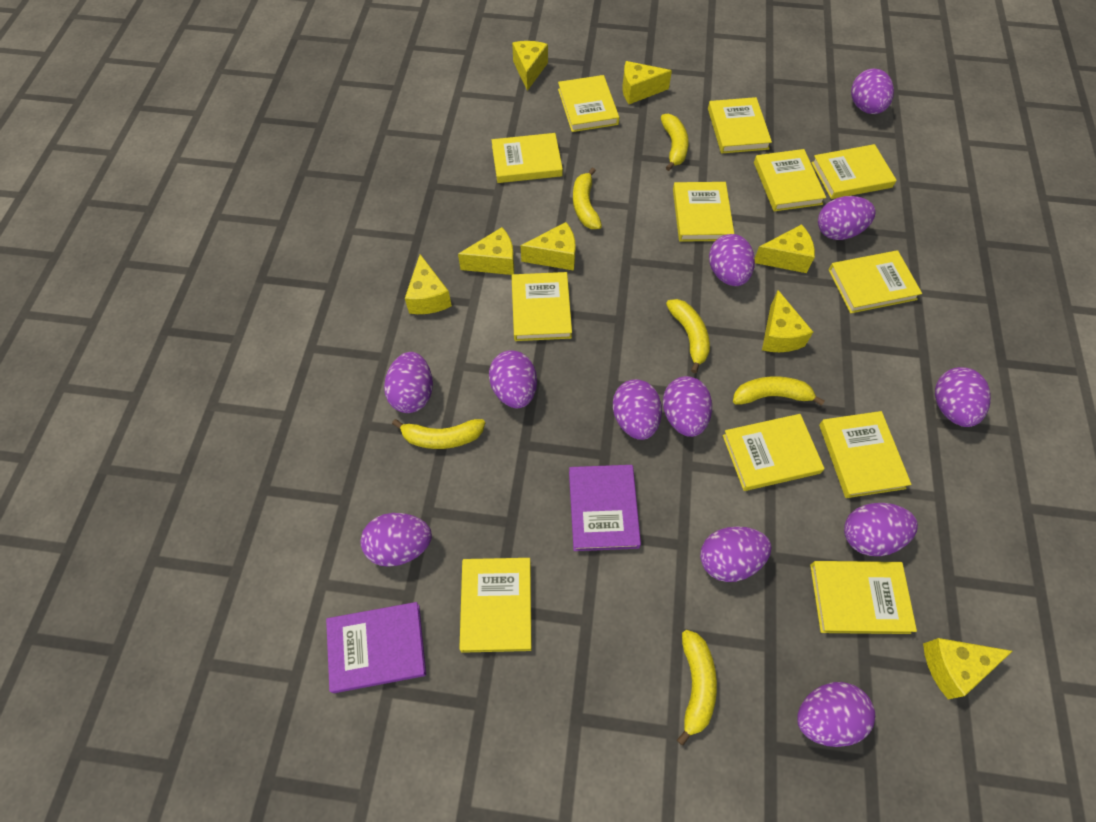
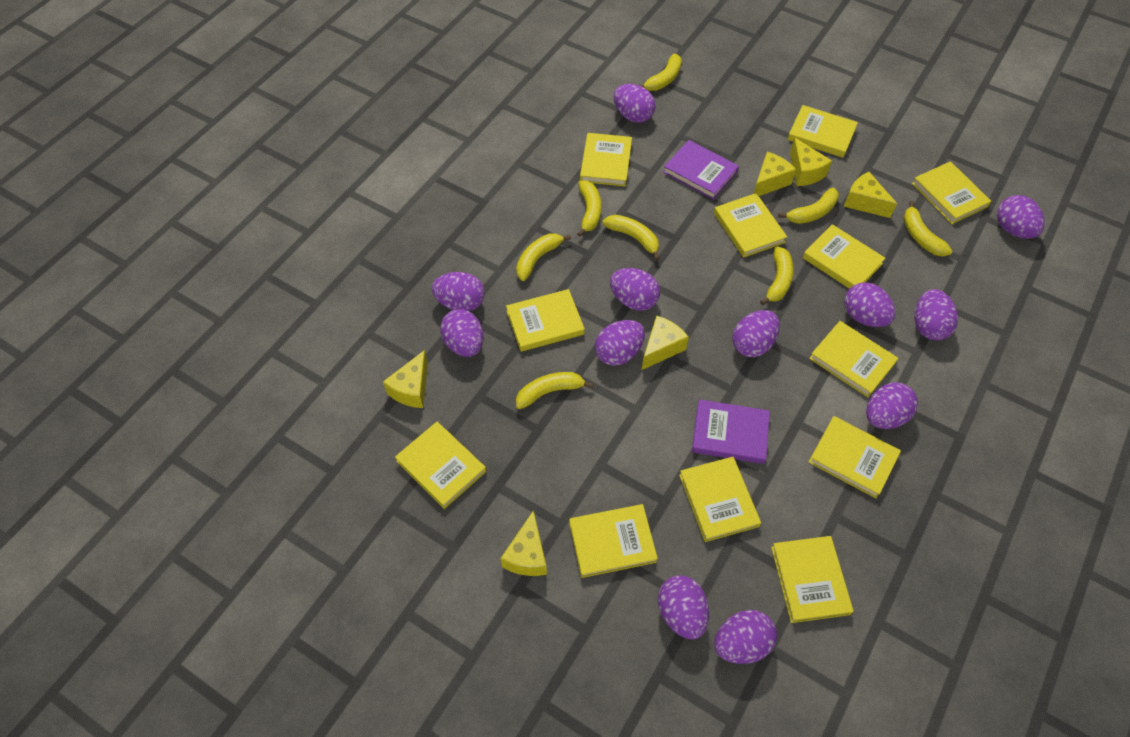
yellow banana: [392,419,485,449] [573,167,602,229] [661,114,689,171] [666,299,710,373] [677,629,717,746] [733,376,825,406] = 6 -> [516,234,571,281] [516,372,594,409] [577,180,601,237] [602,215,660,260] [639,54,682,91] [760,246,794,305] [778,188,839,224] [903,201,952,257] = 8
yellow cheese: [405,254,452,314] [458,227,514,275] [512,41,548,91] [521,222,576,271] [622,61,672,104] [755,224,815,273] [762,290,813,352] [923,638,1012,699] = 8 -> [383,350,428,408] [500,510,547,576] [642,316,689,370] [754,152,796,196] [790,138,832,186] [844,172,897,218] = 6

